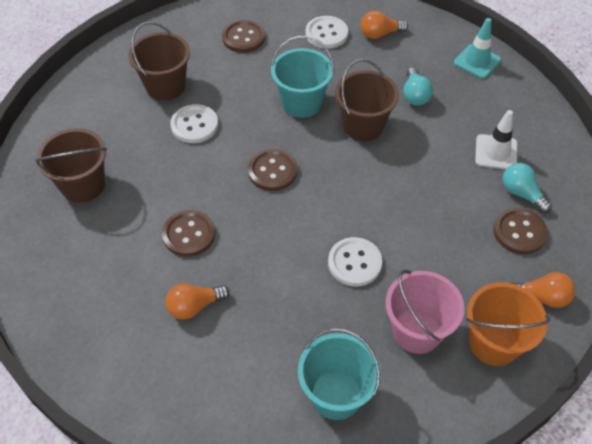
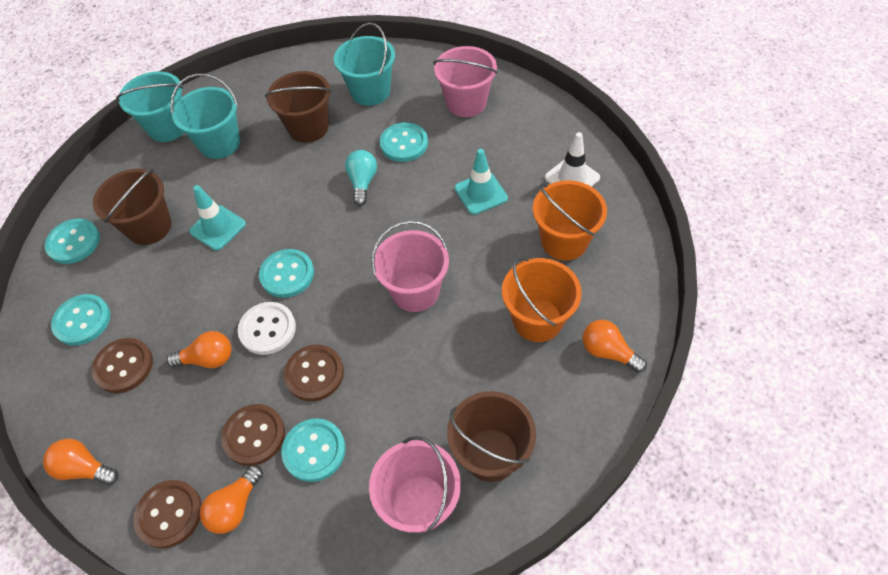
orange bucket: [466,282,550,366] = 1 -> [502,257,582,342] [533,180,607,261] = 2
orange light bulb: [165,283,230,320] [361,11,408,39] [511,272,576,308] = 3 -> [43,439,118,485] [166,331,232,368] [200,465,263,534] [583,320,647,373] = 4
pink bucket: [386,270,465,354] = 1 -> [369,436,461,533] [372,221,449,312] [433,46,497,117] = 3
turquoise bucket: [270,36,334,118] [298,328,381,420] = 2 -> [116,71,185,142] [170,74,240,159] [334,22,395,106] = 3
turquoise button: none = 0 -> [45,218,100,264] [51,294,110,346] [259,249,314,298] [281,418,346,482] [380,122,428,162] = 5
turquoise light bulb: [403,67,433,106] [502,163,552,213] = 2 -> [345,150,377,206] = 1
turquoise traffic cone: [454,18,501,79] = 1 -> [189,185,246,250] [455,149,508,215] = 2
white button: [170,104,218,143] [305,16,348,49] [328,237,382,286] = 3 -> [238,302,296,355] = 1

